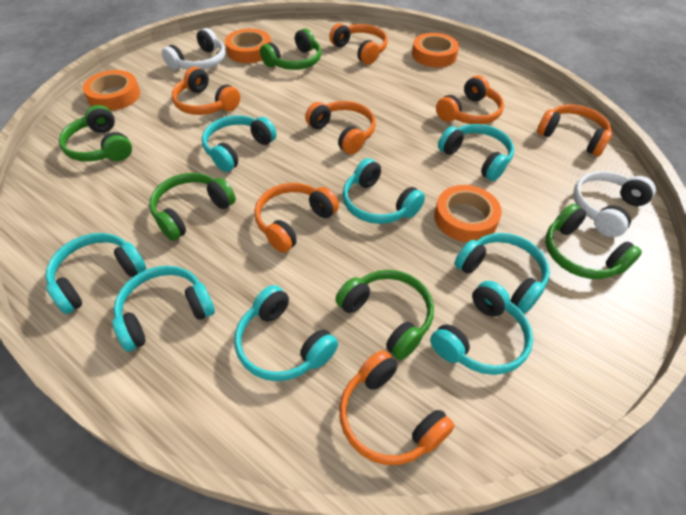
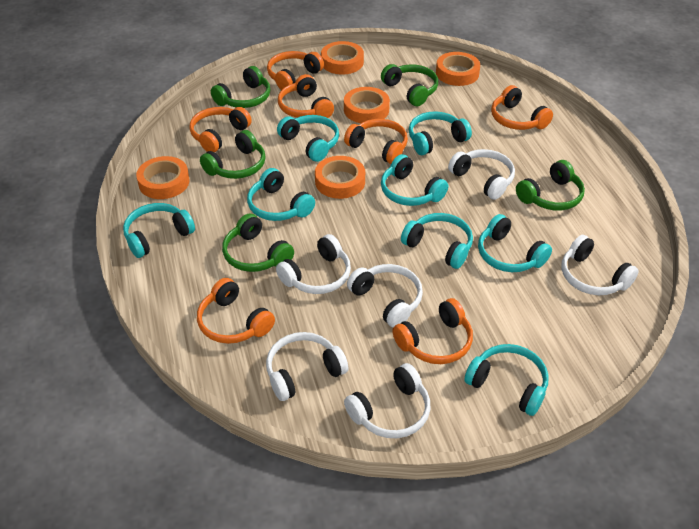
orange tape: [83,70,140,111] [225,29,271,63] [412,33,459,68] [434,185,502,242] = 4 -> [136,156,190,199] [315,156,365,199] [321,41,364,75] [344,87,390,123] [436,52,480,86] = 5
white headphones: [162,28,225,70] [573,171,656,237] = 2 -> [266,332,349,401] [276,234,351,294] [344,363,430,438] [347,264,423,328] [448,149,515,200] [562,235,639,295] = 6

